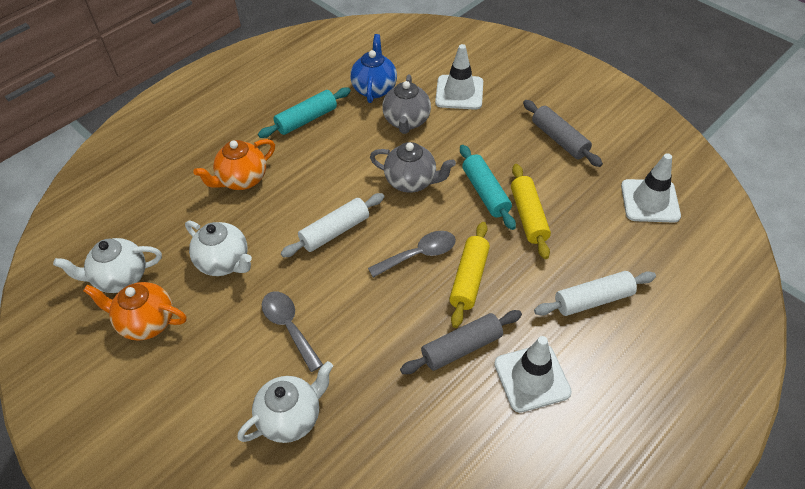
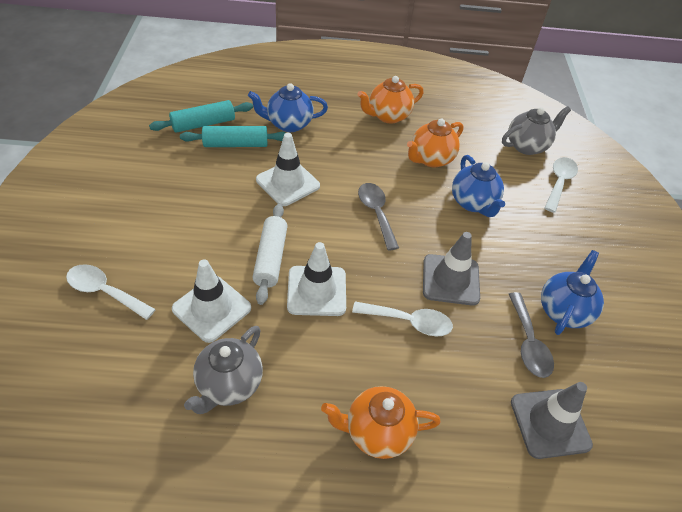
blue teapot: [350,34,397,103] = 1 -> [248,83,328,132] [452,155,505,217] [541,250,604,335] = 3
grey rolling pin: [400,310,522,374] [523,100,603,167] = 2 -> none = 0
grey traffic cone: none = 0 -> [423,232,480,306] [511,382,593,459] = 2
orange teapot: [83,282,186,340] [193,139,275,190] = 2 -> [321,386,441,459] [358,76,424,123] [407,119,463,167] = 3
white rolling pin: [281,193,384,258] [534,271,656,316] = 2 -> [252,204,287,305] = 1
white spoon: none = 0 -> [66,264,156,320] [352,302,453,336] [544,157,578,213] = 3
white teapot: [53,238,162,293] [185,221,252,276] [237,361,333,443] = 3 -> none = 0
yellow rolling pin: [449,222,490,328] [511,164,551,259] = 2 -> none = 0

